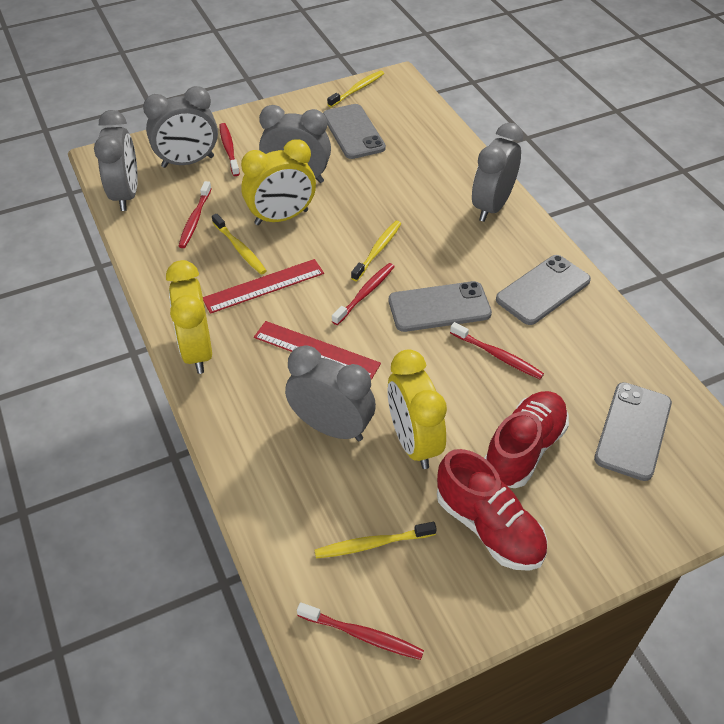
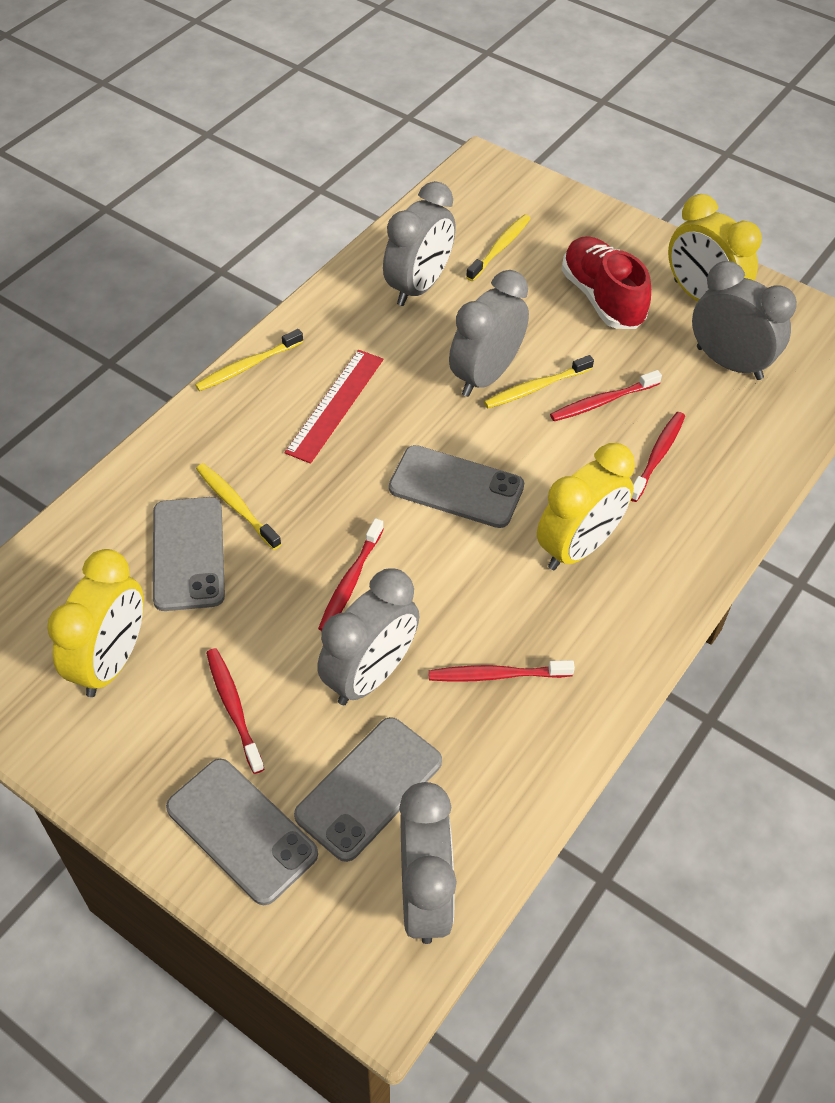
red ruler: [203,259,324,314] [254,321,381,380] = 2 -> [284,350,383,464] = 1
red shoe: [437,449,547,571] [484,391,569,488] = 2 -> [562,236,651,329] = 1

